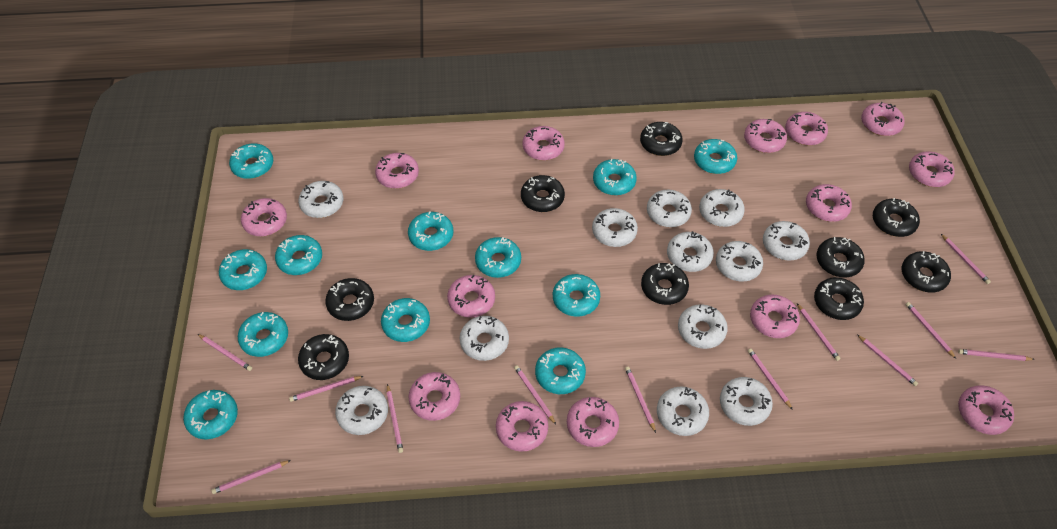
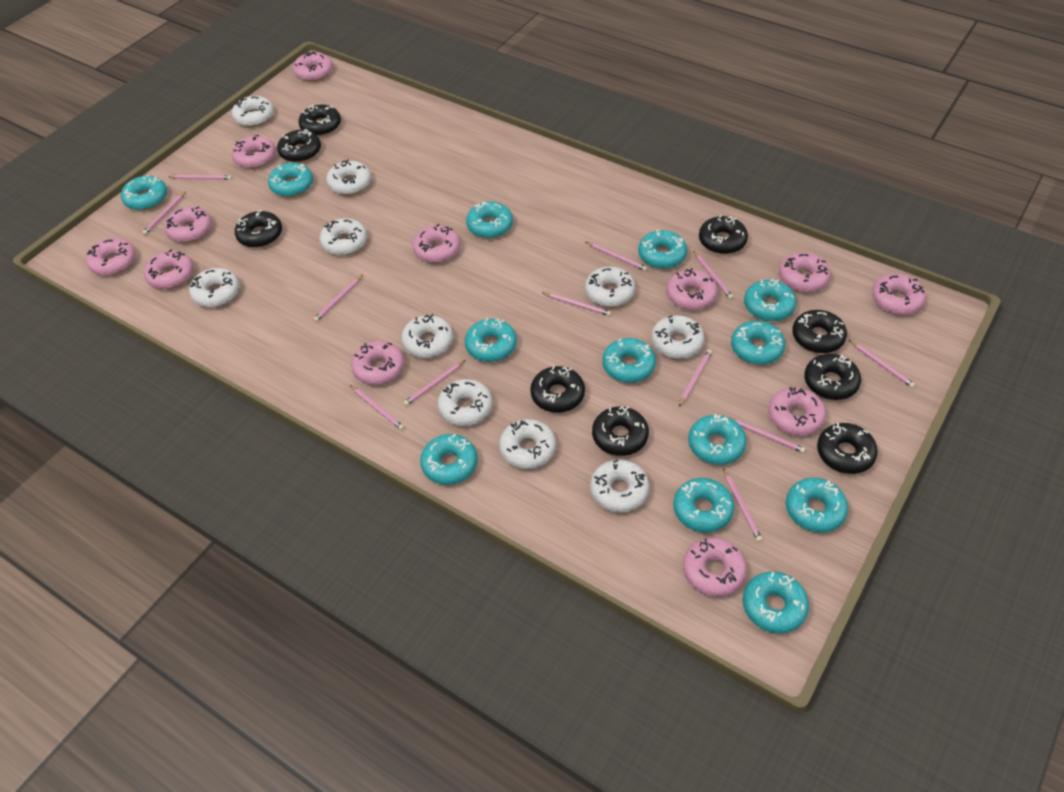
pink donut: [241,198,287,236] [375,153,419,189] [408,372,460,421] [447,275,495,318] [496,401,548,452] [522,126,565,160] [567,397,619,447] [744,119,787,153] [750,295,800,338] [785,112,828,145] [806,184,852,222] [861,102,905,136] [909,151,955,187] [958,386,1014,435] = 14 -> [86,238,136,276] [144,250,194,289] [164,206,212,243] [232,135,276,169] [293,51,333,81] [351,341,404,385] [412,224,460,263] [666,268,717,310] [683,537,747,597] [768,387,826,436] [779,252,831,292] [872,273,926,315] = 12
turquoise donut: [183,390,238,439] [219,249,267,290] [229,143,273,179] [238,312,288,357] [275,235,322,275] [381,298,430,342] [408,211,453,251] [475,237,521,278] [535,347,586,394] [553,274,600,317] [593,159,637,195] [694,139,737,174] = 12 -> [121,175,167,210] [268,163,313,197] [420,434,478,485] [465,318,517,362] [466,202,513,238] [602,338,656,383] [638,229,687,269] [673,478,734,532] [688,414,746,465] [731,321,785,365] [743,572,809,633] [744,279,797,321] [786,478,848,533] = 13
white donut: [298,181,343,218] [335,386,388,435] [459,316,509,361] [592,208,638,247] [647,190,692,227] [657,386,709,436] [667,231,714,272] [678,304,728,349] [699,189,745,227] [716,241,763,282] [720,377,773,426] [763,221,810,261] = 12 -> [189,268,240,307] [232,96,274,127] [320,218,367,255] [326,159,371,195] [401,314,453,358] [437,379,493,426] [499,419,556,469] [585,267,635,307] [590,459,649,513] [651,315,704,359] = 10

